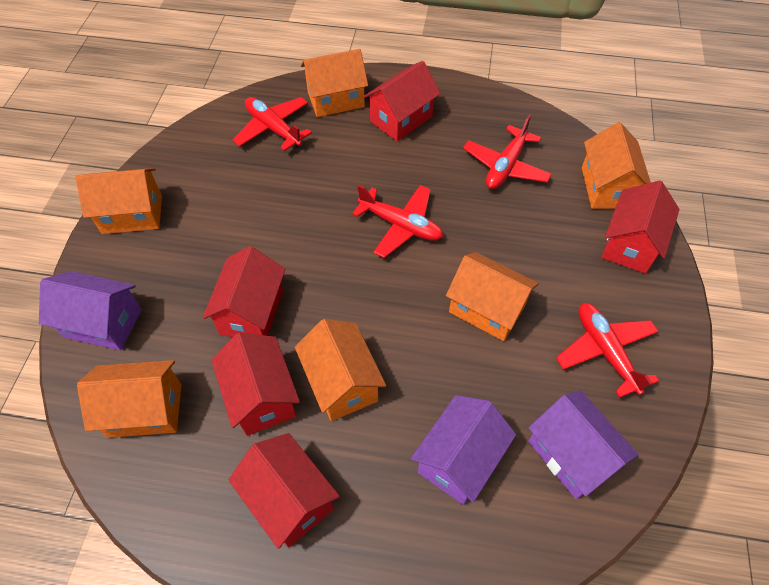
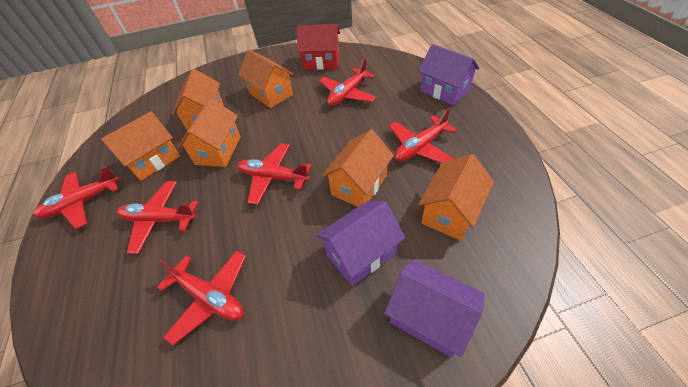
red house: [203,246,285,337] [211,333,300,436] [229,433,340,549] [364,61,441,141] [602,180,680,274] = 5 -> [297,24,340,70] = 1
red plane: [233,97,312,151] [352,185,443,258] [463,115,552,189] [556,303,659,398] = 4 -> [34,166,120,229] [117,181,198,254] [157,251,246,345] [237,143,311,205] [319,58,377,106] [389,108,457,163] = 6

